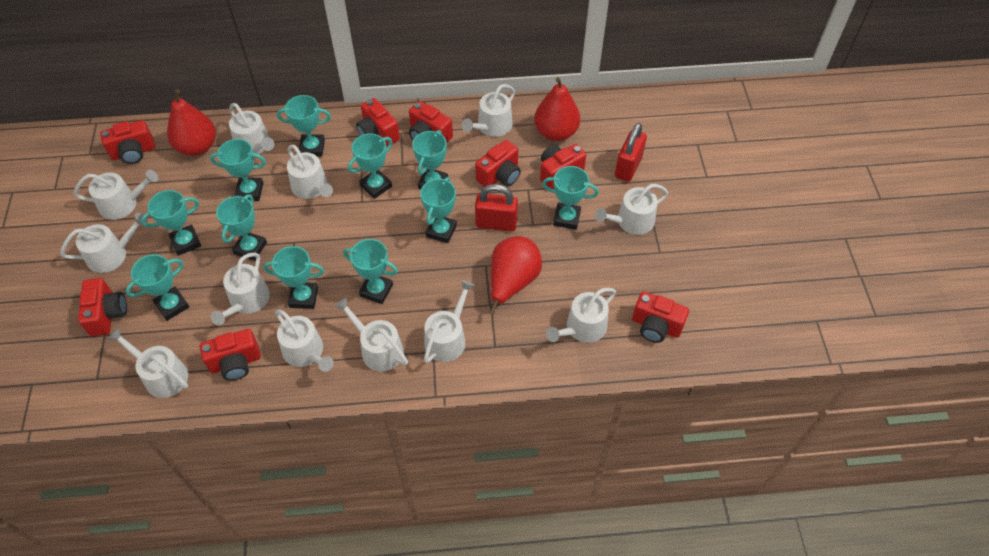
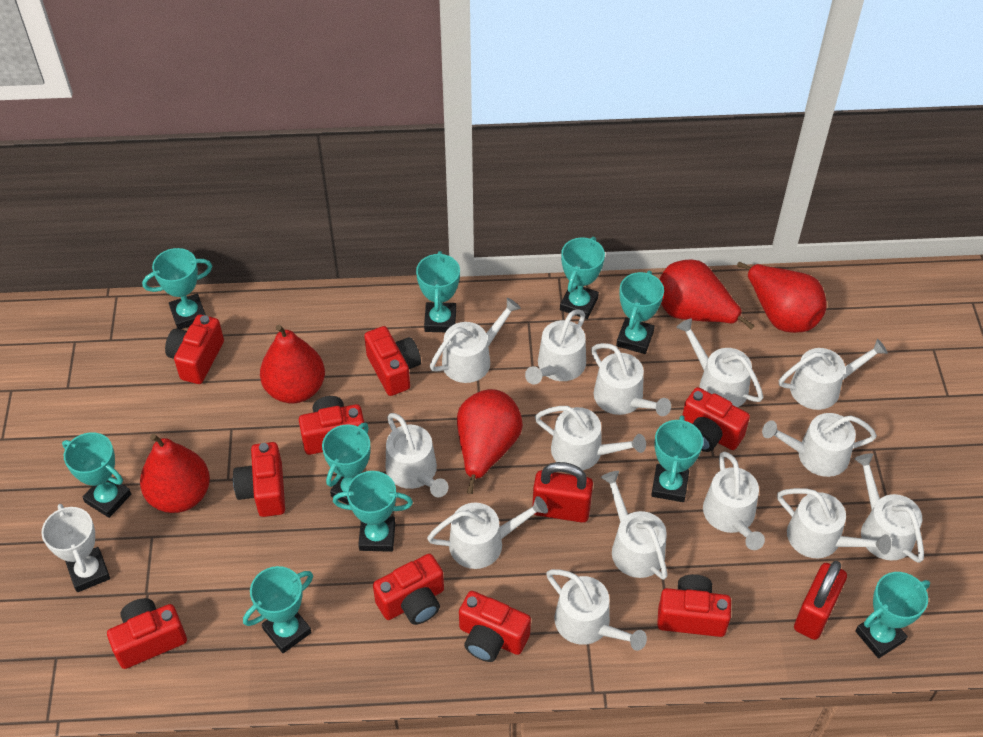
red camera: [78,278,127,336] [100,120,155,164] [200,329,261,381] [356,98,400,147] [409,101,453,143] [475,140,521,187] [540,144,586,189] [632,291,689,343] = 8 -> [107,598,187,669] [165,314,224,384] [233,442,285,517] [299,396,364,455] [364,326,421,396] [373,554,444,625] [459,591,531,662] [657,574,731,637] [683,387,750,452] = 9
red pear: [167,90,216,156] [489,236,542,315] [534,77,580,141] = 3 -> [140,434,210,513] [260,325,325,403] [457,389,523,494] [659,259,755,330] [737,262,827,333] = 5
turquoise trophy: [126,254,189,321] [141,190,201,256] [210,139,266,201] [216,194,267,261] [263,246,324,309] [277,95,331,157] [343,239,398,304] [348,133,392,199] [412,130,448,189] [420,177,457,243] [542,166,599,230] = 11 -> [62,432,131,518] [142,248,212,329] [243,566,313,653] [322,423,371,505] [333,471,413,552] [416,251,460,332] [560,237,605,319] [616,271,664,354] [651,415,703,502] [855,572,930,658] = 10
white trophy: none = 0 -> [41,504,110,592] = 1
white watering can: [60,213,148,273] [74,170,158,220] [108,328,188,398] [211,253,270,325] [229,103,274,154] [275,310,334,372] [287,145,333,199] [335,298,408,372] [424,280,475,363] [461,84,515,137] [546,288,616,343] [595,184,668,235] = 12 -> [386,413,448,497] [427,496,548,569] [430,298,521,383] [525,309,586,385] [535,406,646,470] [546,569,647,651] [591,343,671,416] [601,471,668,580] [676,318,763,407] [703,452,765,550] [762,413,877,477] [777,488,891,558] [779,339,888,410] [854,453,924,563] = 14

